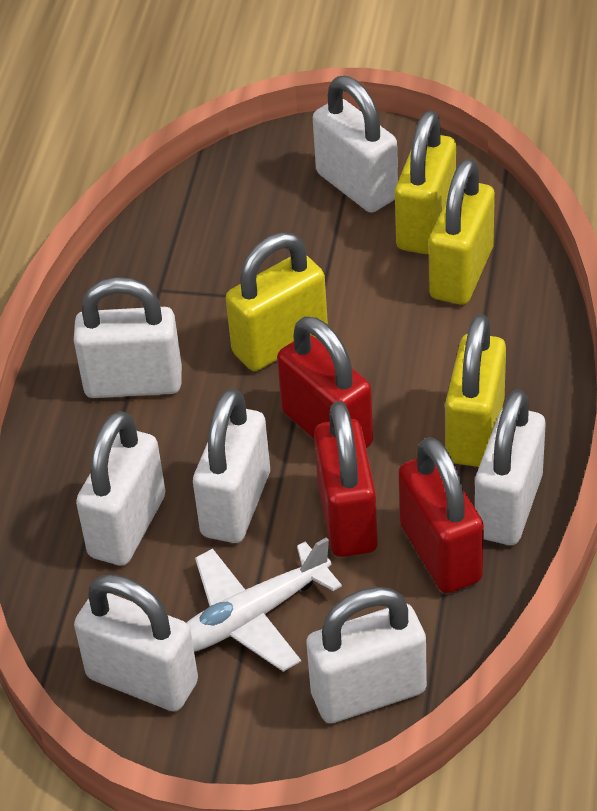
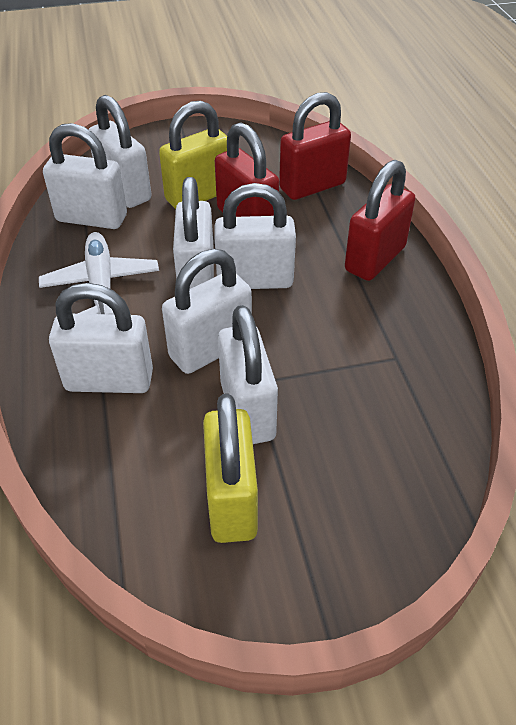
yellow padlock: [226,233,328,371] [395,110,456,254] [429,158,495,305] [445,314,506,467] = 4 -> [159,100,227,209] [203,394,258,543] = 2

